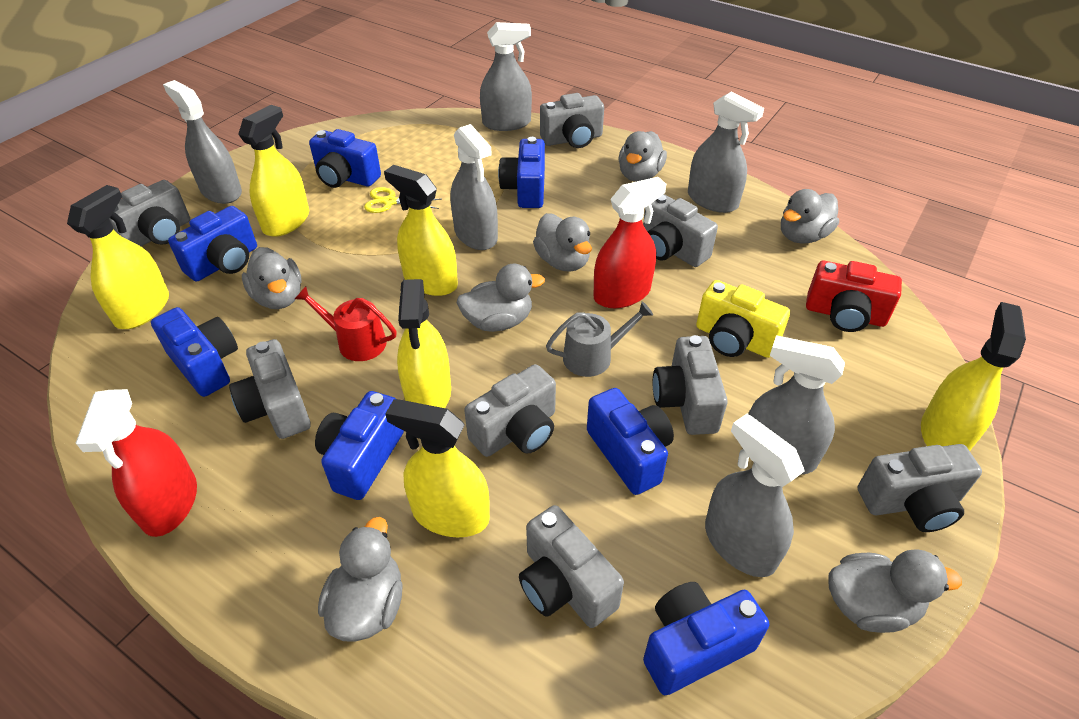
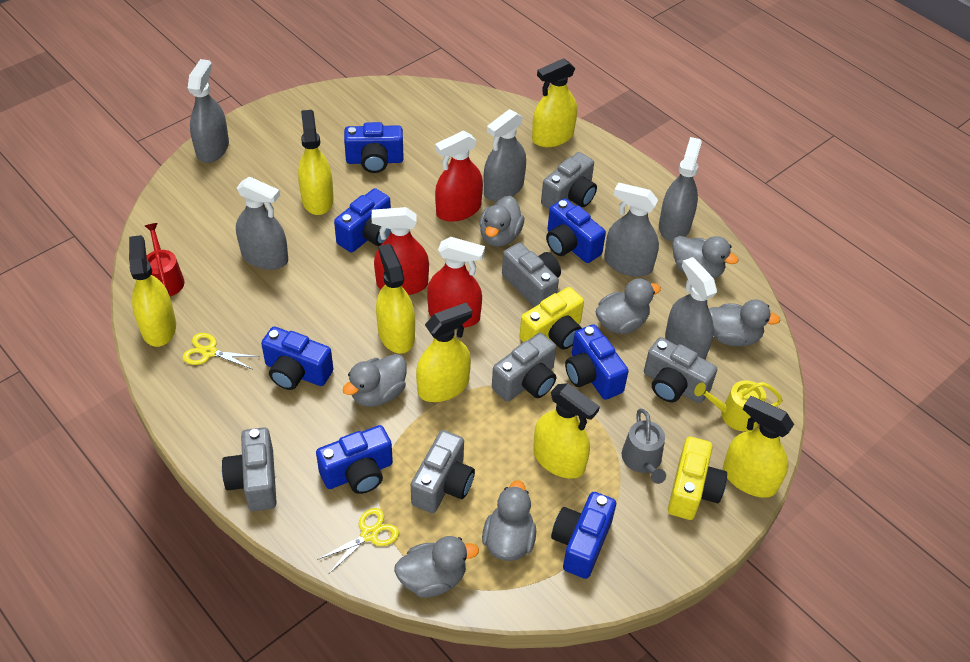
grey camera: [109,180,190,246] [229,339,311,439] [464,364,556,457] [519,505,624,628] [540,93,604,148] [643,194,718,267] [653,335,728,435] [858,444,982,532] = 8 -> [222,427,277,511] [411,430,475,513] [492,333,556,402] [502,243,561,307] [541,152,597,209] [644,337,717,403] = 6
red camera: [806,261,902,332] = 1 -> none = 0
red spray bottle: [76,389,197,537] [594,177,666,308] = 2 -> [371,207,429,295] [427,237,485,328] [435,131,483,222] = 3
yellow camera: [696,280,790,358] = 1 -> [519,287,584,350] [668,437,727,520] = 2
yellow scissors: [364,187,441,213] = 1 -> [183,333,260,369] [317,508,399,574] = 2
yellow spray bottle: [67,185,169,329] [238,105,309,237] [384,165,458,296] [385,399,490,537] [397,279,451,408] [921,302,1026,451] = 6 -> [129,235,176,347] [298,110,334,215] [376,243,415,354] [416,303,472,402] [532,58,577,147] [533,383,600,479] [723,396,794,498] = 7
yellow watering can: none = 0 -> [694,380,783,431] = 1

